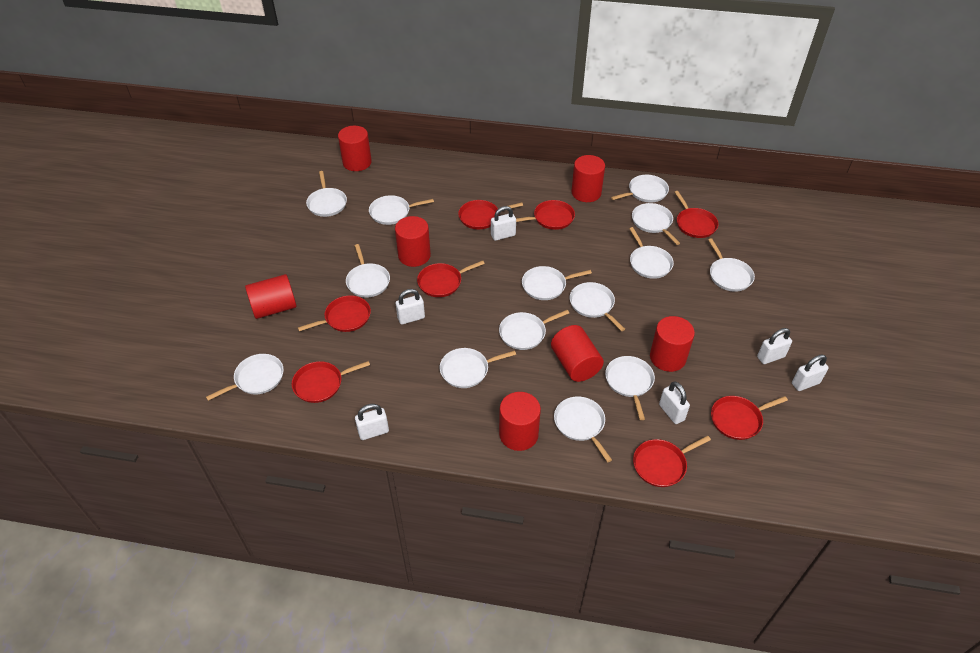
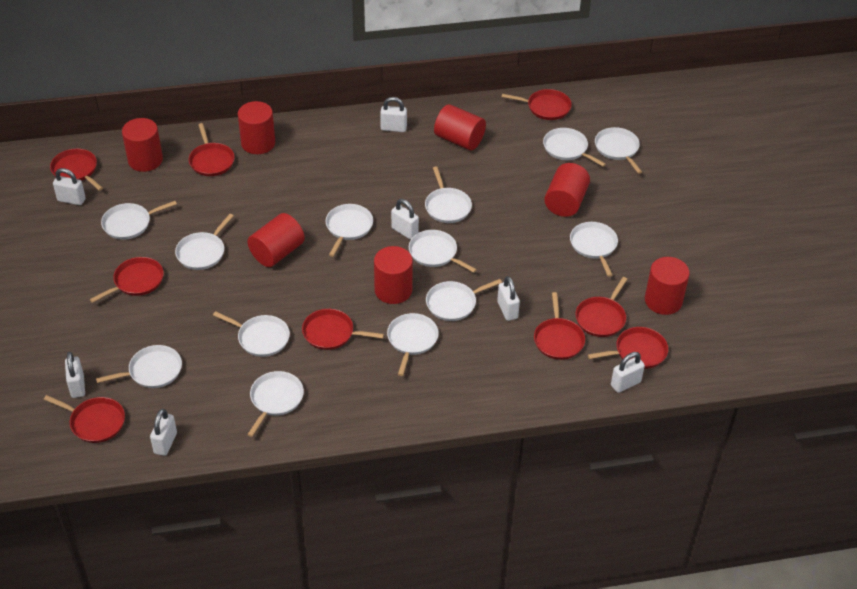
red pan: [292,361,370,403] [298,295,371,332] [417,260,485,297] [458,200,523,229] [516,200,575,230] [633,436,711,487] [675,191,719,238] [711,396,788,440] = 8 -> [44,395,125,443] [50,149,103,191] [90,257,164,303] [189,123,235,176] [302,309,384,350] [502,89,572,120] [534,292,585,360] [576,277,627,337] [588,327,668,369] = 9
white padlock: [355,404,389,440] [396,289,425,324] [491,206,516,241] [659,381,690,424] [757,328,792,364] [792,354,828,391] = 6 -> [53,168,86,205] [65,352,85,398] [150,409,177,456] [380,97,407,132] [391,199,419,240] [497,276,520,321] [611,352,645,393] = 7
white pan: [206,354,284,401] [306,171,347,217] [346,244,390,298] [369,195,434,225] [440,348,516,388] [499,310,569,350] [522,266,592,300] [554,396,612,462] [570,282,625,331] [605,356,655,420] [611,175,669,203] [629,227,674,279] [632,203,680,245] [708,238,755,292] = 14 -> [96,345,182,388] [101,201,177,240] [175,214,233,270] [213,311,290,357] [247,371,304,437] [326,204,373,257] [387,313,439,376] [409,230,477,273] [425,166,472,223] [426,279,502,321] [543,128,606,167] [570,222,618,277] [595,127,642,174] = 13

